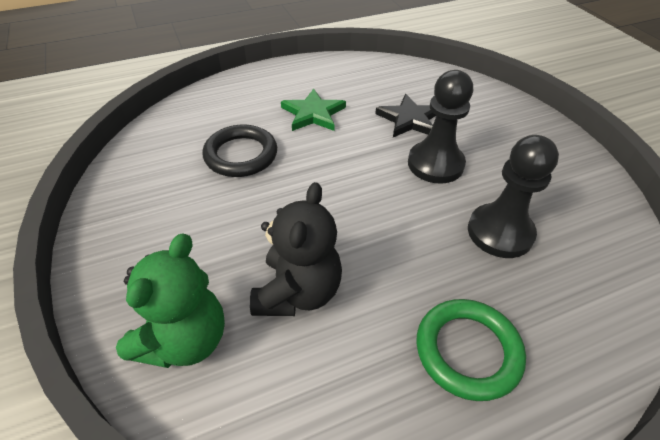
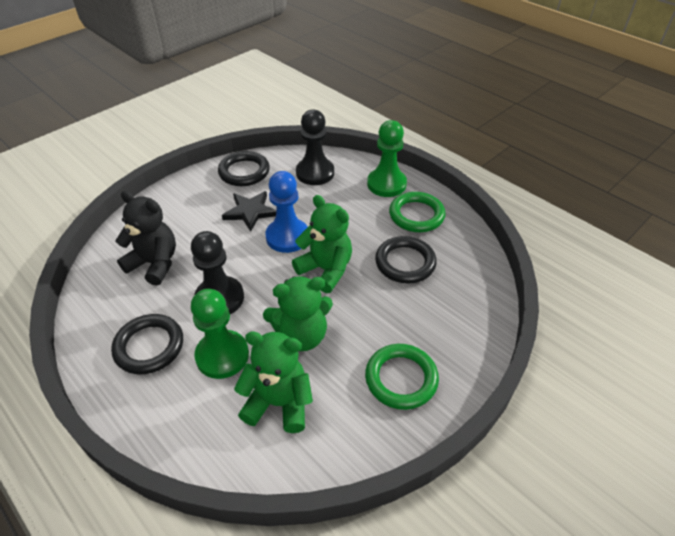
black ring: [202,125,277,177] = 1 -> [111,314,183,374] [218,151,270,186] [375,236,437,283] = 3
blue pawn: none = 0 -> [265,171,308,253] = 1
green pawn: none = 0 -> [191,289,249,379] [367,120,407,197] = 2
green ring: [416,299,526,401] = 1 -> [365,344,439,410] [389,192,446,232] = 2
green star: [281,88,346,131] = 1 -> none = 0
green teddy bear: [116,233,225,368] = 1 -> [234,332,313,433] [263,276,333,351] [292,195,352,293] = 3

